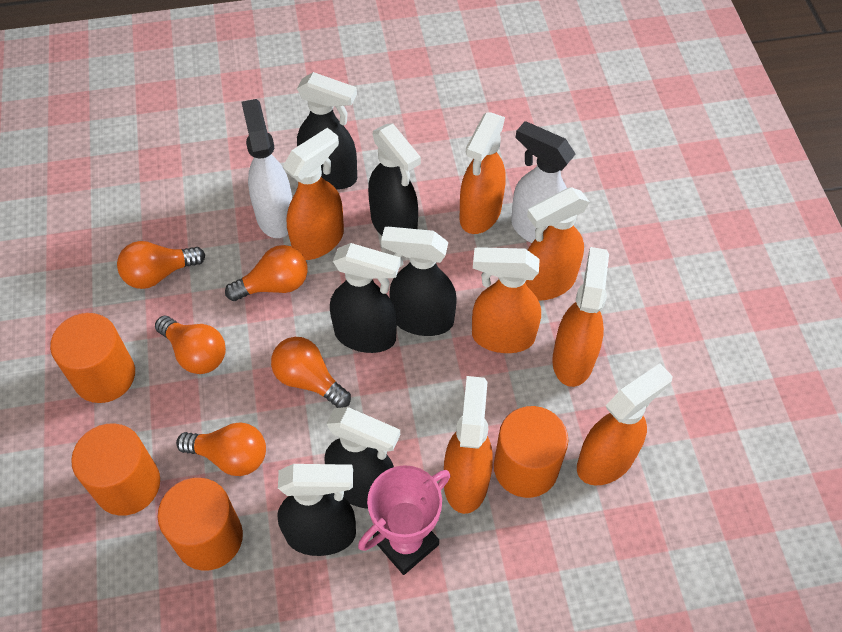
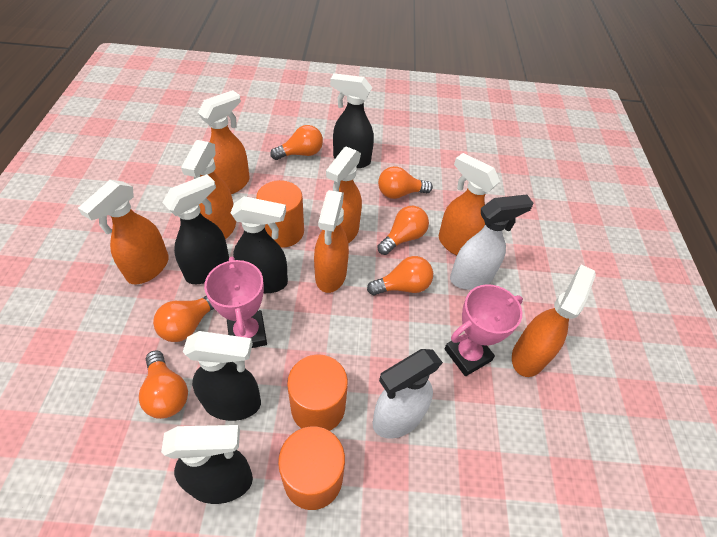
black spray bottle: [277,464,356,556] [297,72,357,190] [325,407,400,509] [330,243,401,353] [368,123,421,236] [381,227,456,336] = 6 -> [161,425,253,504] [162,174,229,284] [183,331,261,421] [231,196,288,293] [330,73,374,168] = 5
orange cylinder: [50,313,135,403] [71,423,160,516] [157,478,243,571] [494,406,568,498] = 4 -> [256,180,304,248] [278,426,345,510] [287,354,348,431] = 3
orange light bulb: [117,241,205,289] [155,316,226,374] [176,422,266,476] [225,245,308,301] [271,337,351,408] = 5 -> [139,350,188,419] [153,296,214,342] [270,125,323,160] [367,256,433,295] [377,206,429,255] [378,166,433,199] = 6
pink trophy: [358,465,450,575] = 1 -> [204,257,267,348] [444,284,523,376] = 2

